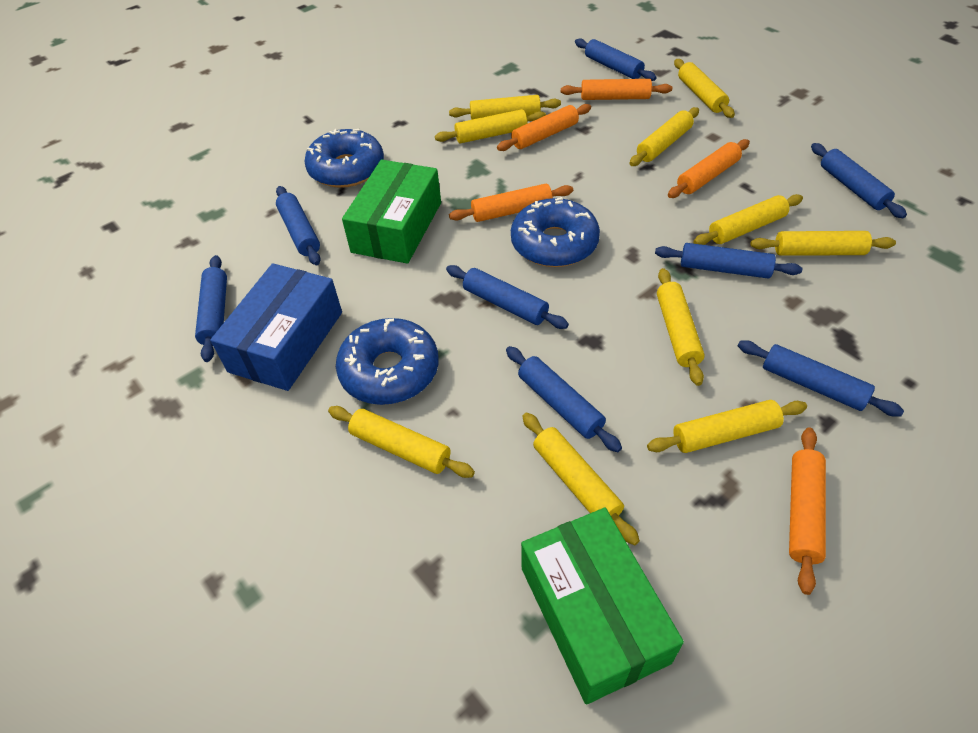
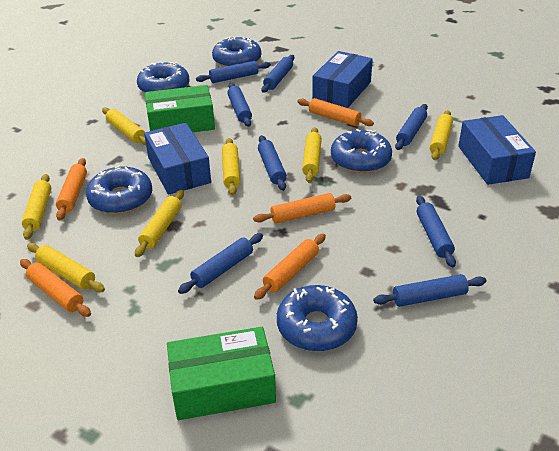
blue box: [210,263,342,391] = 1 -> [144,123,211,195] [312,51,373,108] [458,115,536,185] = 3
blue donut: [304,129,384,188] [336,318,439,405] [511,197,600,267] = 3 -> [86,165,152,214] [137,62,189,93] [212,36,261,67] [277,285,358,351] [331,129,392,173] = 5
yellow rolling pin: [328,406,475,478] [435,109,546,143] [449,95,561,120] [522,413,640,546] [629,107,699,166] [647,400,807,453] [657,268,705,386] [674,59,735,118] [693,194,803,245] [750,231,896,256] = 10 -> [22,174,51,240] [27,243,105,292] [102,107,146,145] [135,190,184,257] [222,138,240,196] [302,127,322,183] [430,110,453,160] = 7

